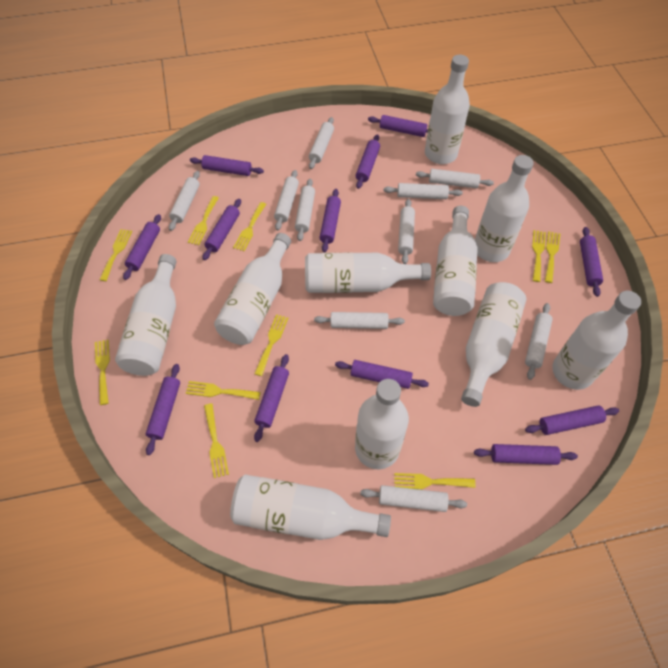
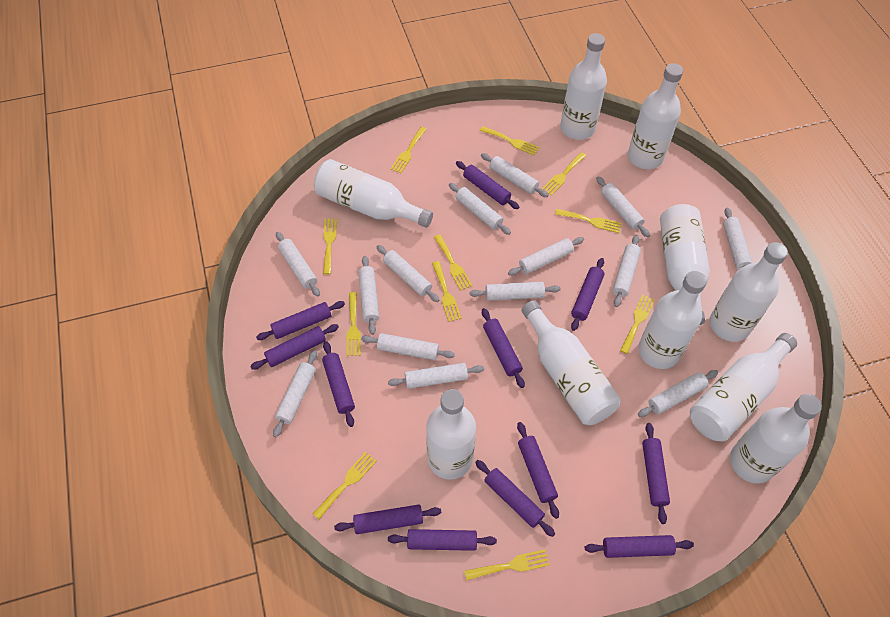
white rolling pin: [169,171,200,231] [274,170,299,230] [295,179,315,241] [309,117,334,169] [314,312,405,329] [360,485,467,512] [384,183,463,199] [398,199,415,264] [416,169,494,188] [525,303,553,380] = 10 -> [273,350,317,438] [276,232,320,297] [358,256,379,335] [361,333,455,360] [377,245,439,302] [388,363,484,389] [449,183,511,235] [470,282,561,301] [481,153,549,197] [508,237,584,276] [596,176,650,237] [612,235,641,307] [638,370,718,417] [723,208,752,270] = 14
yellow fork: [95,340,110,405] [100,229,132,281] [186,381,261,400] [188,196,219,245] [204,403,229,478] [233,202,266,251] [254,314,288,376] [394,473,476,489] [532,230,546,282] [545,231,560,283] = 10 -> [313,452,376,520] [323,218,337,274] [347,292,361,356] [390,127,427,173] [432,261,461,322] [434,235,472,291] [464,549,549,581] [480,126,539,155] [542,152,586,196] [555,209,622,233] [620,295,655,354] = 11

